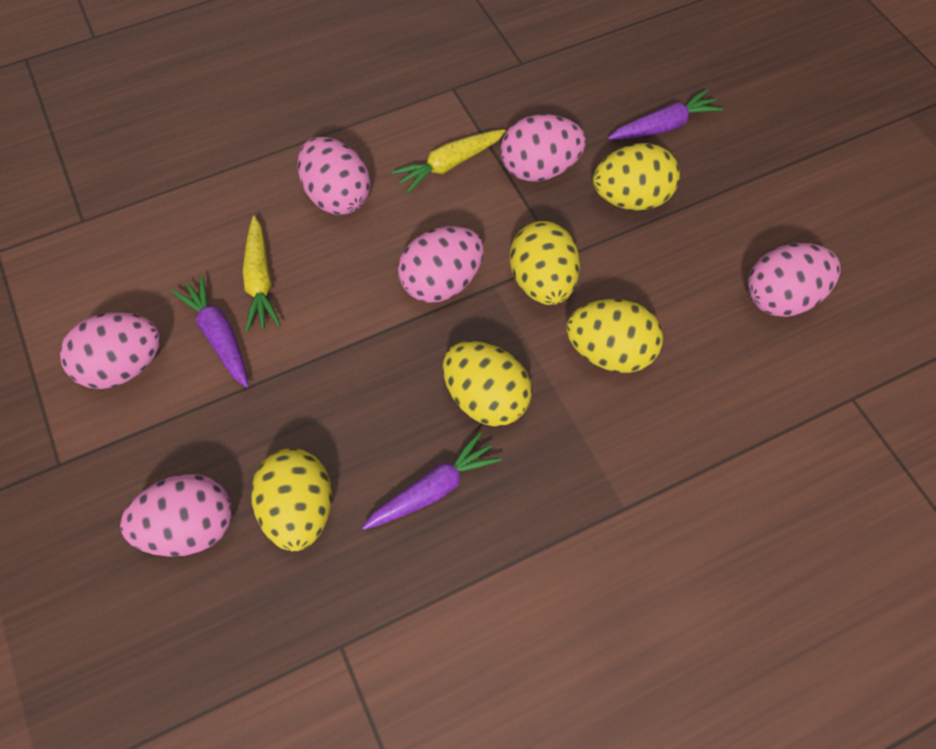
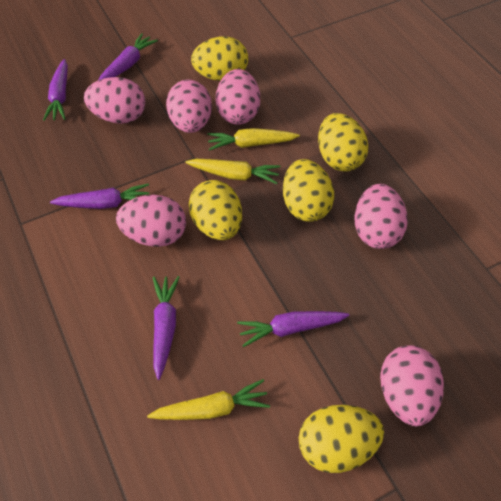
purple carrot: [171,275,249,387] [362,432,502,530] [608,89,723,140] = 3 -> [43,59,68,121] [50,183,149,209] [99,33,158,80] [153,276,180,380] [237,311,350,347] = 5
yellow carrot: [242,216,281,332] [391,129,506,194] = 2 -> [147,379,270,420] [185,159,281,184] [207,128,300,151] = 3

